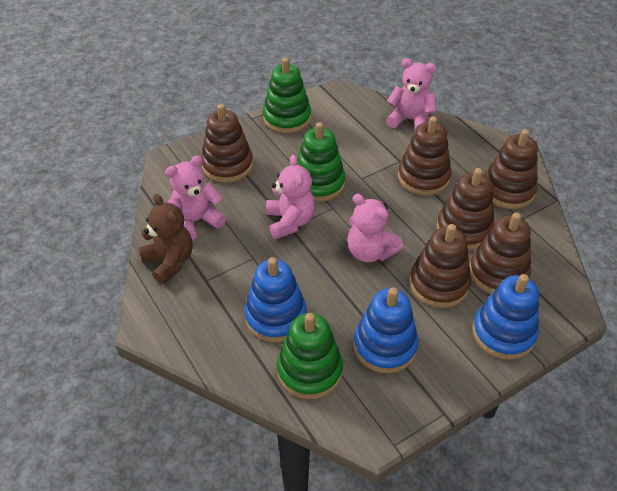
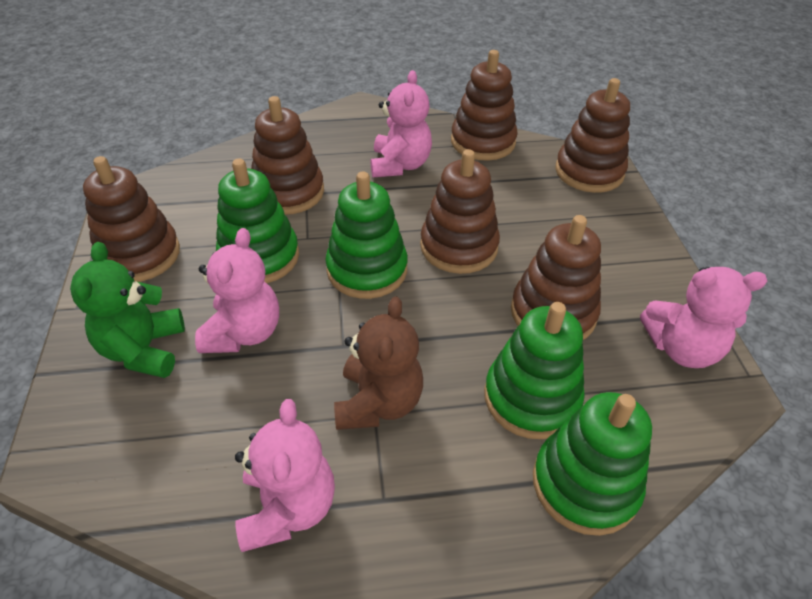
blue stacking toy: [244,257,307,342] [353,287,418,373] [472,274,539,360] = 3 -> none = 0
green stacking toy: [263,58,311,133] [277,313,343,399] [298,122,345,202] = 3 -> [216,158,299,283] [325,172,408,299] [484,302,585,439] [533,392,652,536] = 4
green teddy bear: none = 0 -> [70,242,185,378] = 1

